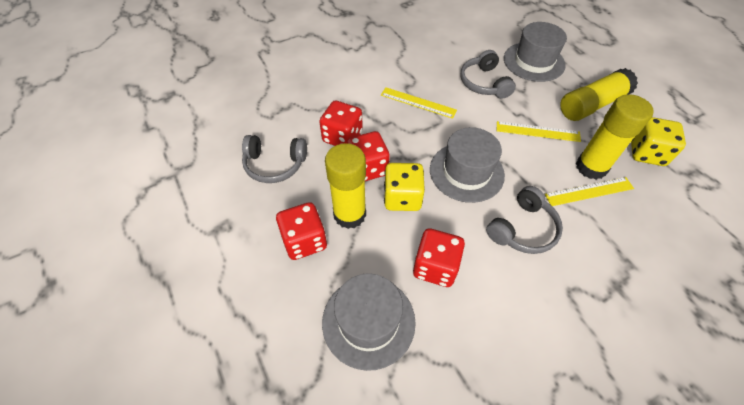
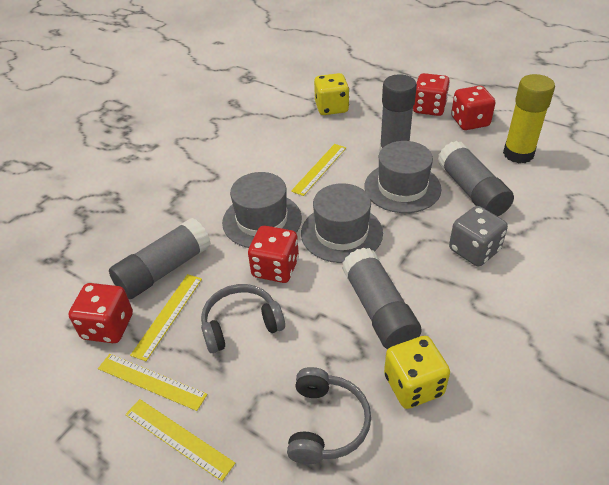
grey dice: none = 0 -> [449,206,508,266] = 1
grey glue stick: none = 0 -> [109,218,211,299] [342,248,422,350] [379,74,417,152] [437,141,514,216] = 4
grey headphones: [242,135,307,183] [460,50,516,99] [486,186,563,254] = 3 -> [201,284,285,353] [287,367,371,464] = 2
yellow glue stick: [325,143,366,229] [560,68,638,121] [576,94,654,180] = 3 -> [503,74,555,163] = 1
yellow ruler: [381,87,457,119] [497,121,581,142] [544,177,634,206] = 3 -> [98,354,208,411] [125,399,235,481] [130,274,202,361] [291,144,346,196] = 4

